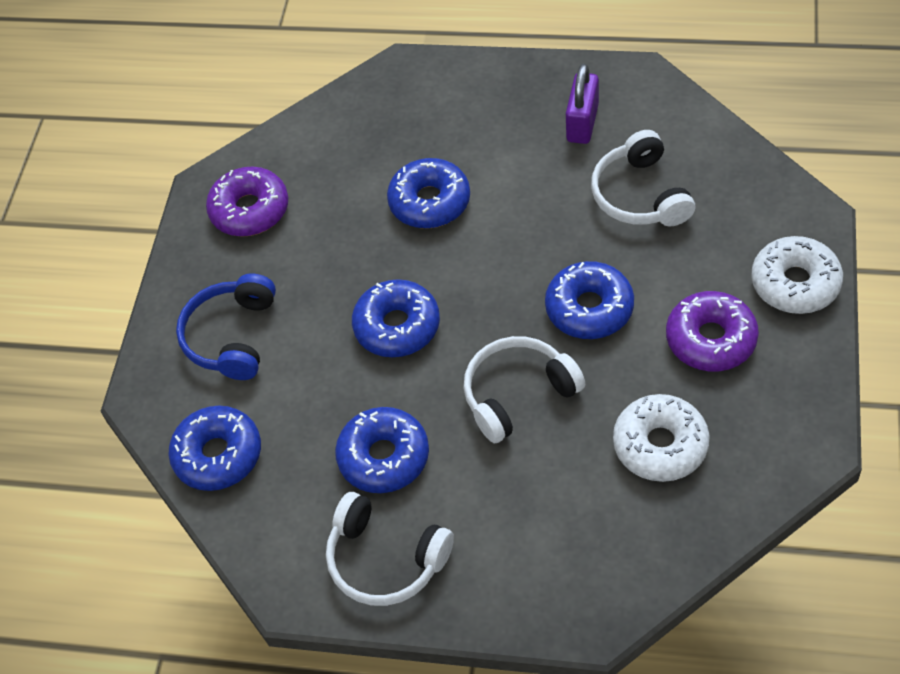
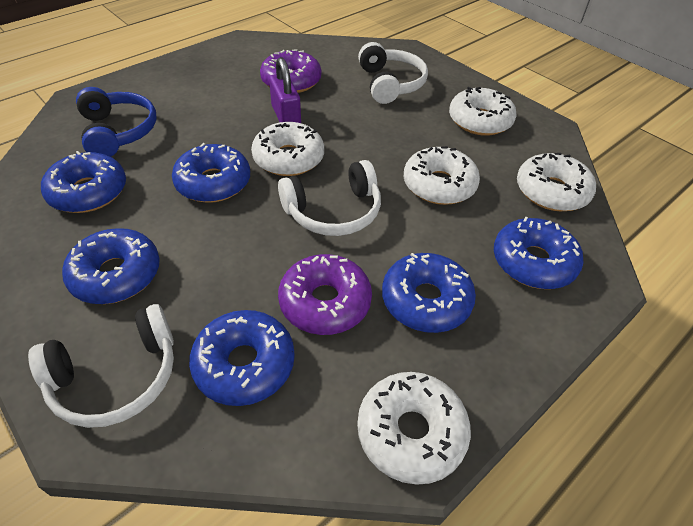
blue donut: [168,406,261,491] [335,407,429,493] [352,279,440,357] [387,158,470,229] [545,261,634,339] = 5 -> [41,151,126,213] [62,228,160,304] [172,143,250,203] [189,310,295,406] [382,253,476,333] [494,217,583,289] = 6
white donut: [613,394,710,482] [751,236,843,314] = 2 -> [251,122,324,176] [357,372,471,485] [404,146,480,205] [449,87,516,136] [517,153,596,211] = 5

